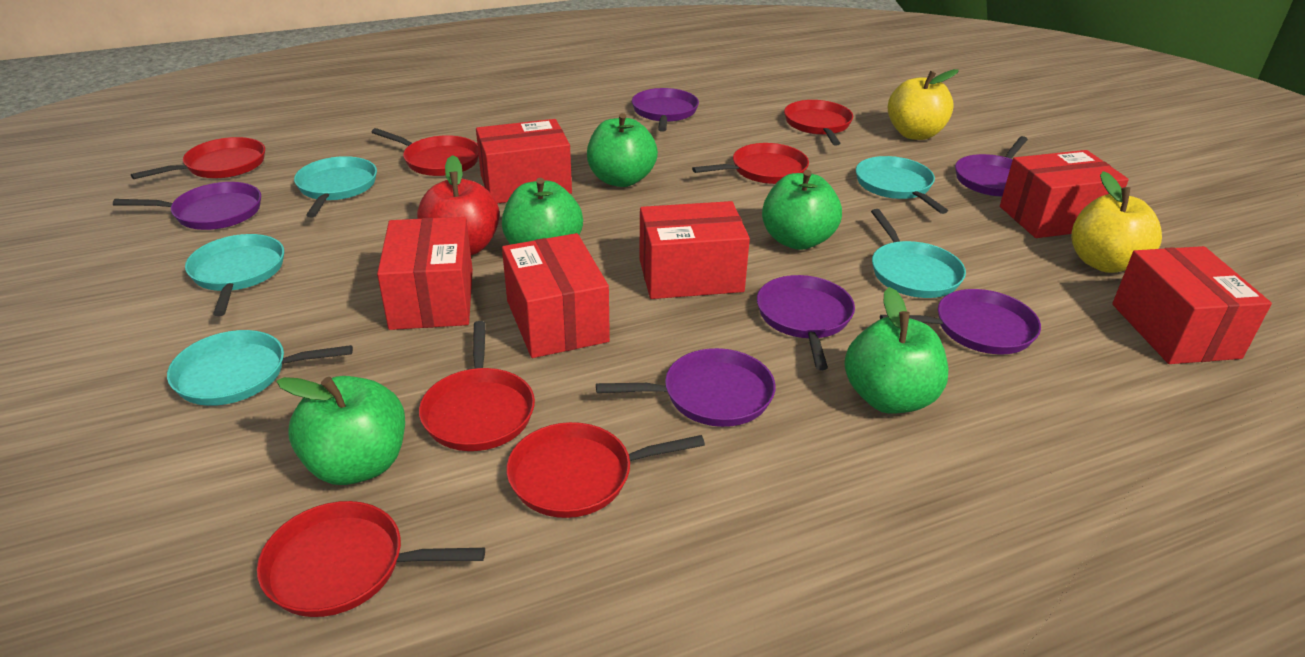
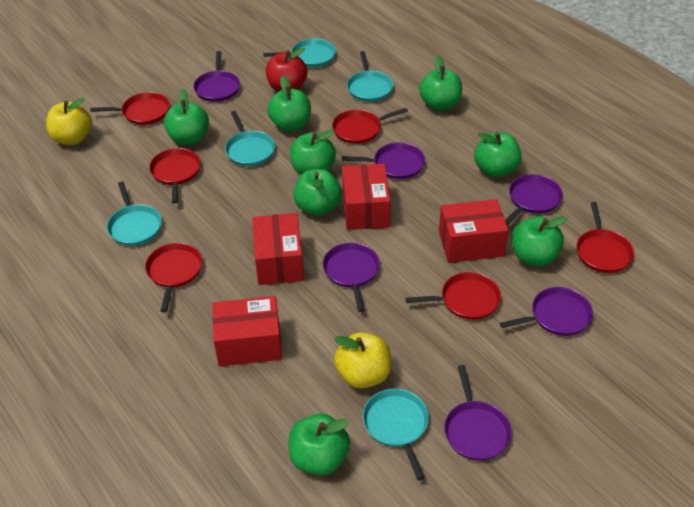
green apple: [276,376,405,485] [502,178,583,245] [587,113,658,187] [762,170,842,250] [844,287,948,414] = 5 -> [164,88,209,145] [267,76,311,132] [289,414,350,475] [290,130,336,175] [293,169,342,216] [419,56,462,111] [474,132,522,177] [512,216,567,266] = 8
red box: [377,217,473,330] [476,119,572,204] [502,233,610,358] [639,201,750,299] [1000,150,1129,238] [1112,246,1272,364] = 6 -> [212,296,282,366] [252,213,304,285] [342,164,391,230] [439,199,509,263] = 4
red pan: [131,137,265,179] [257,501,485,617] [372,128,479,176] [419,321,535,451] [507,422,705,518] [692,143,809,184] [784,100,853,146] = 7 -> [90,92,170,125] [145,243,202,312] [149,148,201,203] [332,108,408,144] [405,272,501,320] [576,202,634,273] = 6

